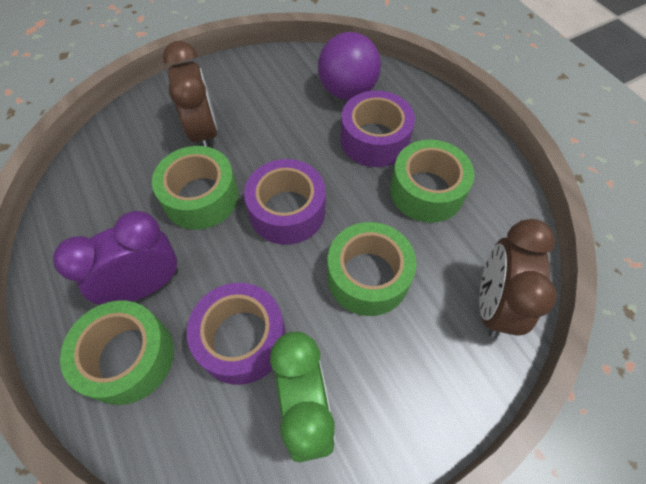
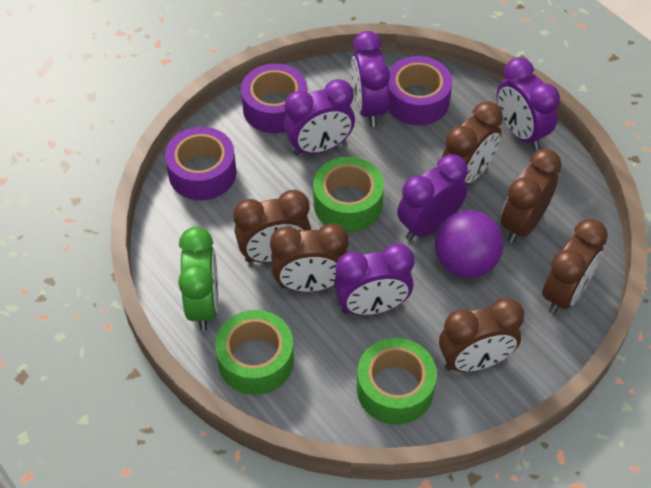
brown clock: [163,41,218,147] [479,219,556,338] = 2 -> [233,190,311,263] [270,224,349,292] [439,298,524,372] [442,102,503,185] [501,149,562,243] [542,219,608,314] = 6
green tape: [60,301,174,405] [152,146,238,230] [327,222,416,316] [390,140,474,223] = 4 -> [215,310,294,395] [313,157,384,232] [357,338,437,424] = 3
purple clock: [53,211,178,305] = 1 -> [284,79,355,156] [334,244,414,315] [351,31,390,127] [397,154,468,241] [497,57,560,150] = 5

